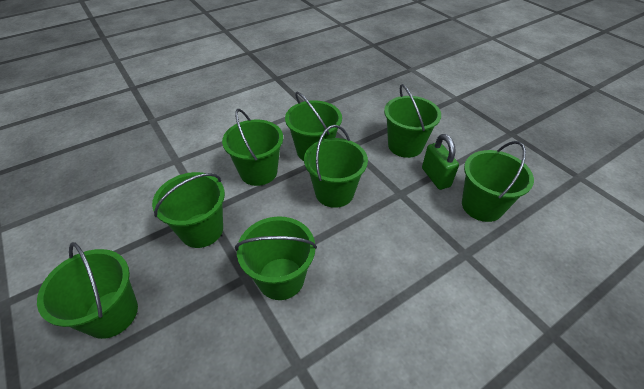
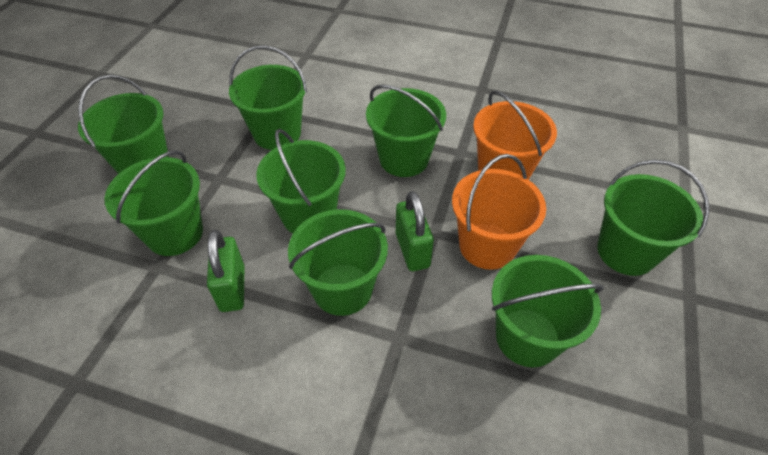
green padlock: [422,134,459,190] = 1 -> [207,230,244,312] [396,191,434,271] = 2
orange bucket: none = 0 -> [452,154,546,270] [473,91,557,180] = 2

